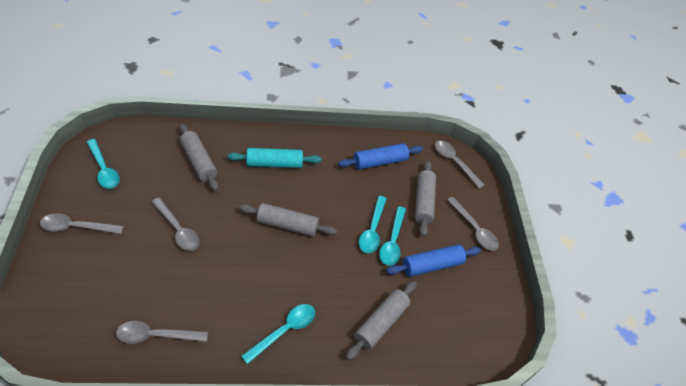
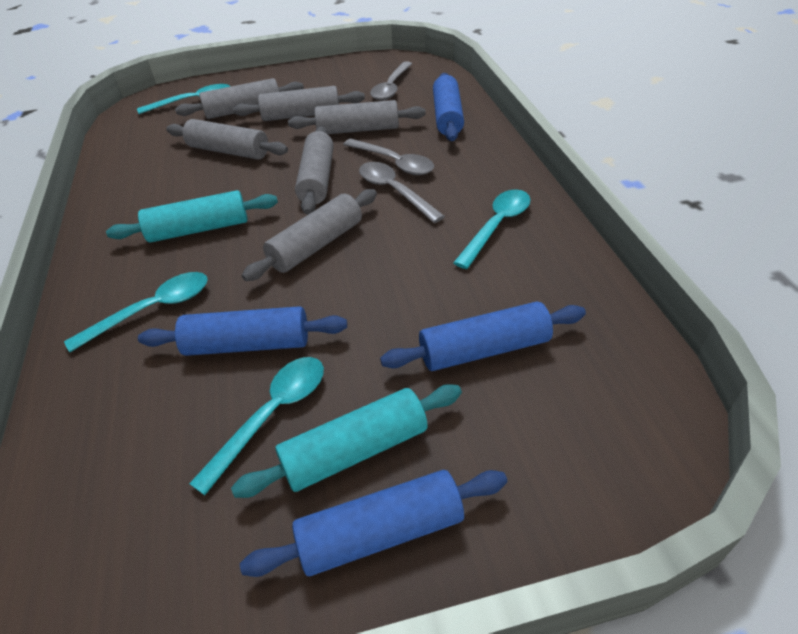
blue rolling pin: [338,143,423,170] [386,245,481,277] = 2 -> [138,306,347,356] [240,470,507,577] [380,301,586,371] [433,73,464,141] = 4
grey rolling pin: [179,124,218,191] [239,203,337,236] [346,281,417,360] [415,161,436,236] = 4 -> [166,119,288,160] [175,78,304,119] [233,86,365,121] [242,189,377,281] [288,100,426,134] [295,126,334,215] = 6
grey spoon: [40,213,124,234] [116,321,208,344] [152,198,200,251] [435,141,484,189] [447,197,499,251] = 5 -> [343,139,434,175] [359,162,445,223] [370,61,412,101] = 3
turquoise rolling pin: [228,148,321,168] = 1 -> [106,190,278,242] [231,384,462,498] = 2

